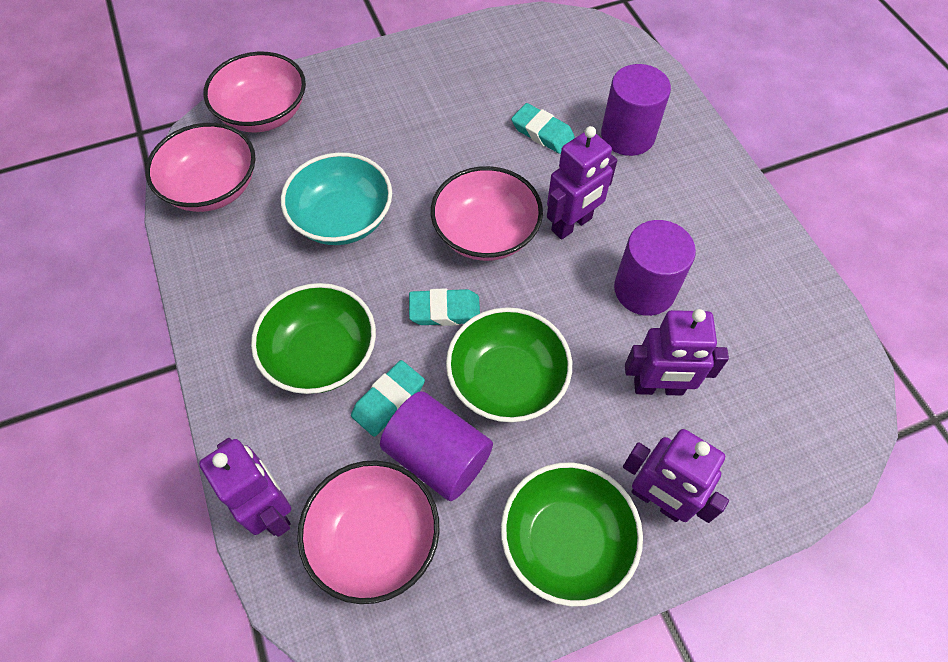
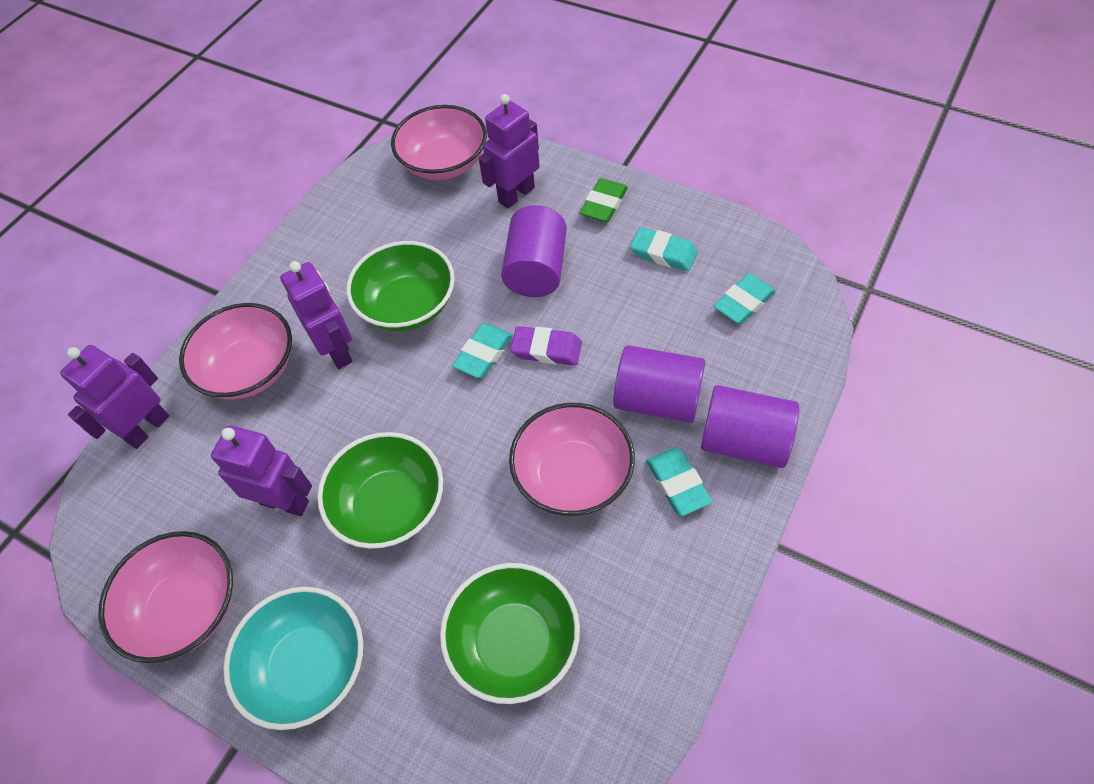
green eraser: none = 0 -> [580,178,628,222] = 1
purple eraser: none = 0 -> [510,326,582,366] = 1
turquoise eraser: [351,360,425,437] [409,288,480,326] [511,103,575,154] = 3 -> [452,324,513,378] [630,227,698,271] [646,447,712,516] [713,273,776,324] = 4

